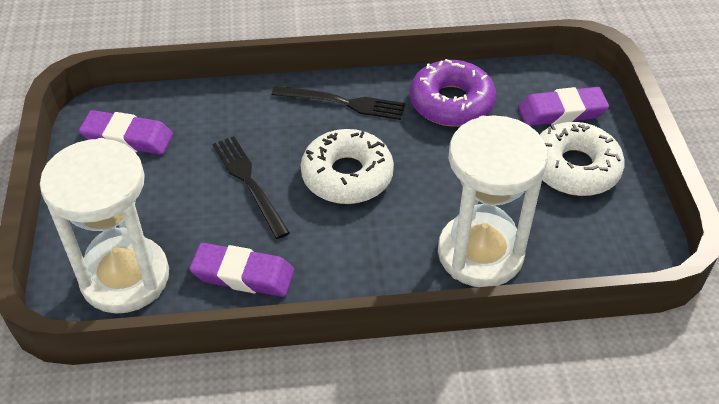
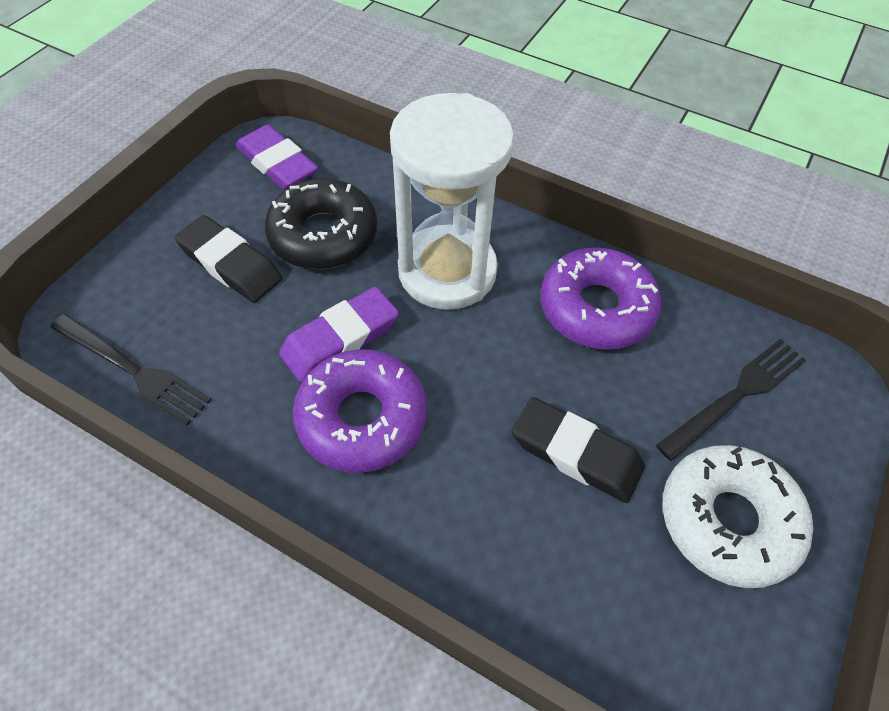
black donut: none = 0 -> [264,178,377,269] = 1
black eraser: none = 0 -> [174,215,283,303] [512,397,645,503] = 2
purple donut: [410,59,496,126] = 1 -> [293,349,427,473] [541,247,661,350] = 2
purple eraser: [79,110,173,155] [189,243,294,297] [518,87,609,126] = 3 -> [236,125,318,190] [279,287,399,382] = 2
white donut: [301,129,394,204] [540,122,625,196] = 2 -> [663,445,813,588] = 1
white hourglass: [40,138,169,313] [438,115,548,287] = 2 -> [390,93,514,310] = 1

